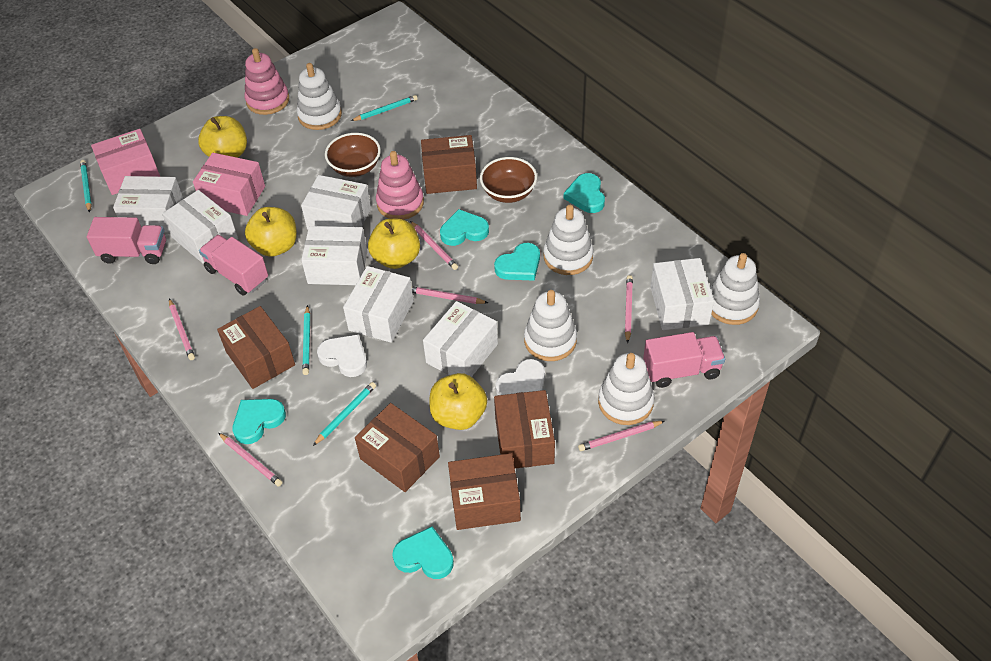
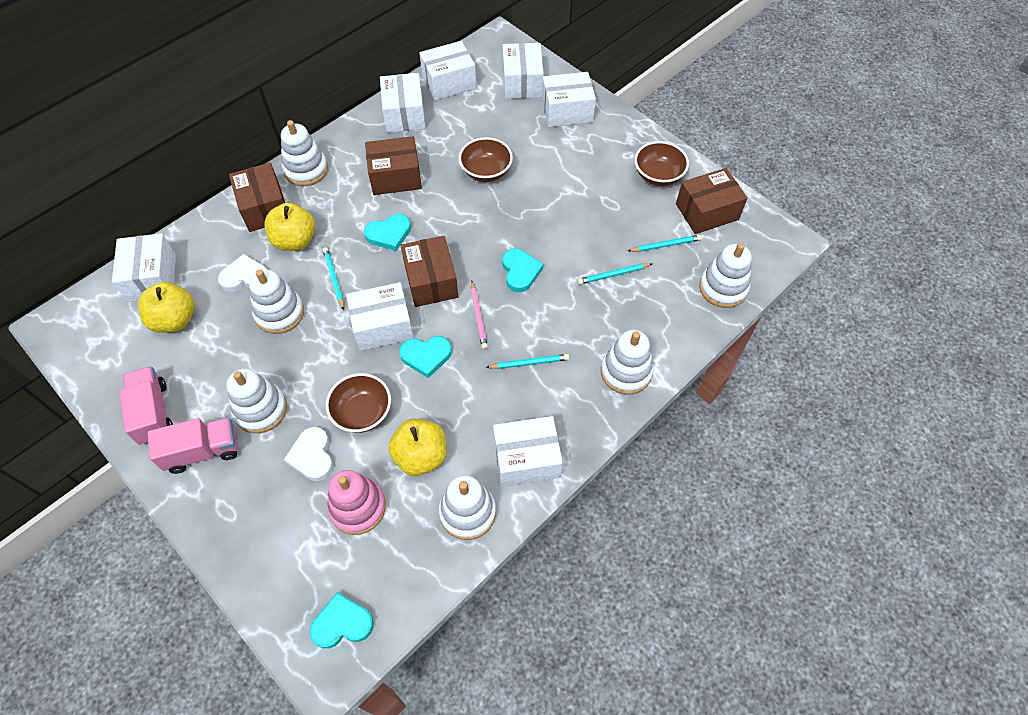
brown bowl: [325,133,381,177] [480,157,537,203] = 2 -> [326,373,391,433] [459,137,513,182] [634,141,689,186] = 3
brown box: [217,306,295,389] [355,403,440,492] [421,135,477,194] [448,453,521,530] [494,390,555,468] = 5 -> [229,163,285,232] [365,136,422,195] [401,236,458,307] [676,168,747,234] = 4
pink box: [91,129,160,195] [193,153,265,216] = 2 -> none = 0
pink pencil: [169,299,195,360] [218,433,283,487] [410,221,458,270] [412,287,488,304] [578,421,665,451] [625,275,633,343] = 6 -> [471,281,488,349] = 1
pink stacking toy: [245,48,289,115] [376,151,424,220] = 2 -> [327,470,386,535] = 1
pink truck: [87,217,166,264] [199,235,268,295] [643,332,725,388] = 3 -> [119,366,173,445] [148,417,238,474] = 2
turquoise heart: [233,399,286,444] [392,526,454,579] [440,209,489,246] [494,243,540,281] [564,173,605,213] = 5 -> [310,592,374,649] [364,214,411,251] [399,336,452,378] [502,248,543,292] = 4
white stacking toy: [297,63,342,130] [524,290,577,361] [544,205,593,275] [598,353,654,425] [710,253,760,325] = 5 -> [226,368,287,433] [249,269,304,334] [281,120,328,186] [439,475,496,540] [601,330,654,395] [699,243,752,308] = 6
yellow apple: [198,116,247,158] [245,207,297,257] [368,219,420,269] [429,373,487,430] = 4 -> [138,282,195,333] [265,203,315,251] [388,418,446,476] = 3

